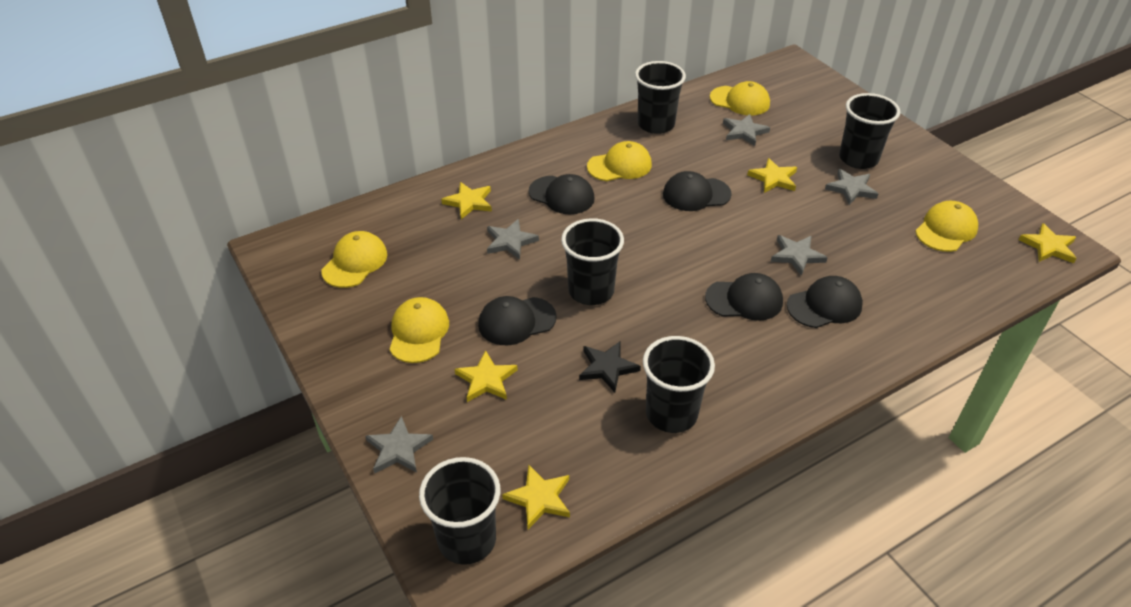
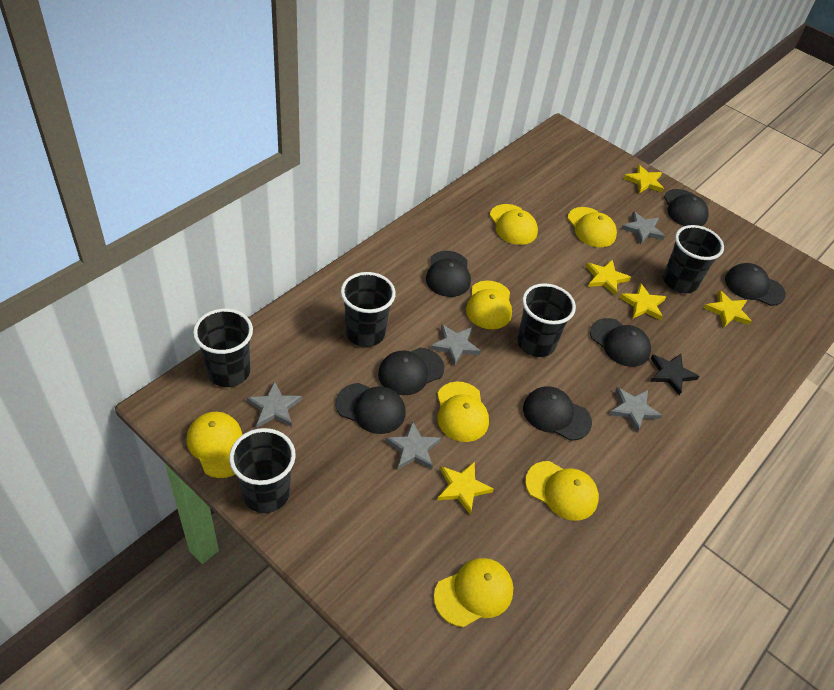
black cap: [478,296,556,345] [529,174,595,214] [663,171,732,211] [705,273,783,321] [787,276,863,328] = 5 -> [336,383,405,434] [378,348,444,395] [426,251,471,297] [523,386,592,441] [590,318,651,367] [664,189,709,226] [725,263,786,306] = 7
yellow cap: [321,231,387,288] [389,297,449,363] [587,141,652,181] [710,81,770,115] [915,201,978,252] = 5 -> [187,412,242,478] [434,558,513,627] [437,381,489,442] [466,281,512,329] [490,204,538,245] [525,461,599,521] [567,207,617,247] = 7

